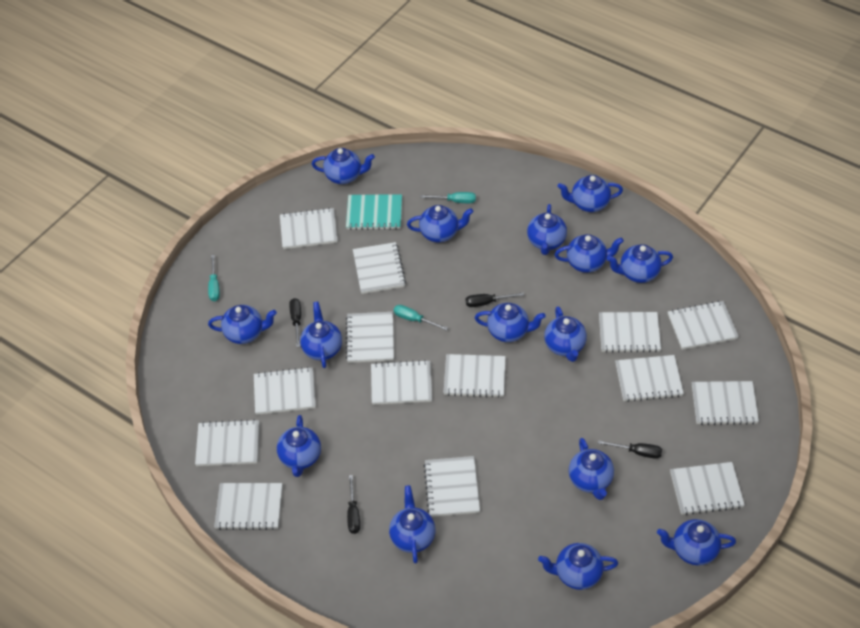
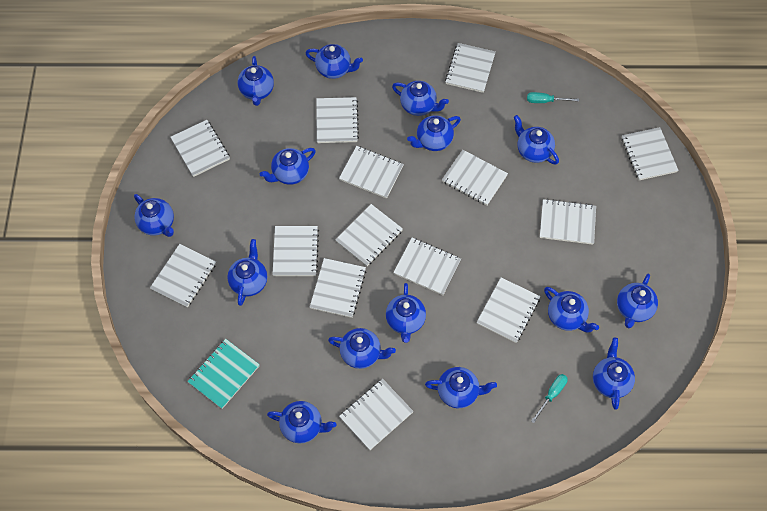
black screwdriver: [289,298,301,347] [347,475,360,534] [466,292,524,307] [598,440,662,459] = 4 -> none = 0
turquoise screwdriver: [208,255,220,301] [394,305,448,331] [420,192,476,203] = 3 -> [527,92,579,103] [531,374,568,423] = 2

